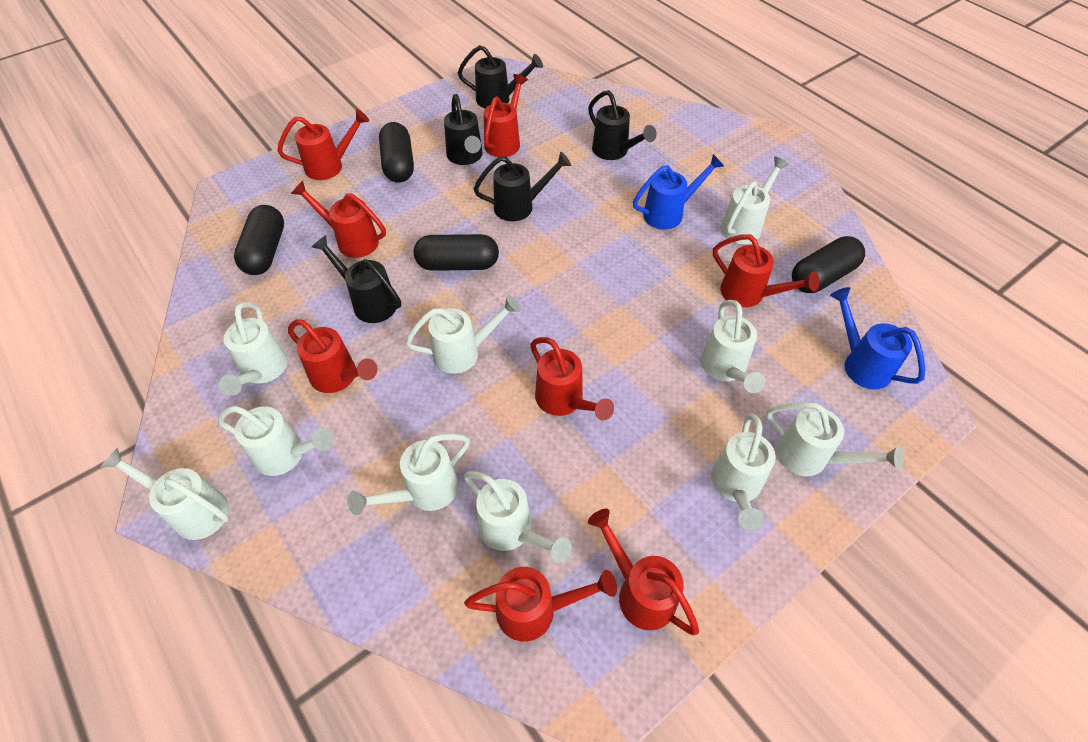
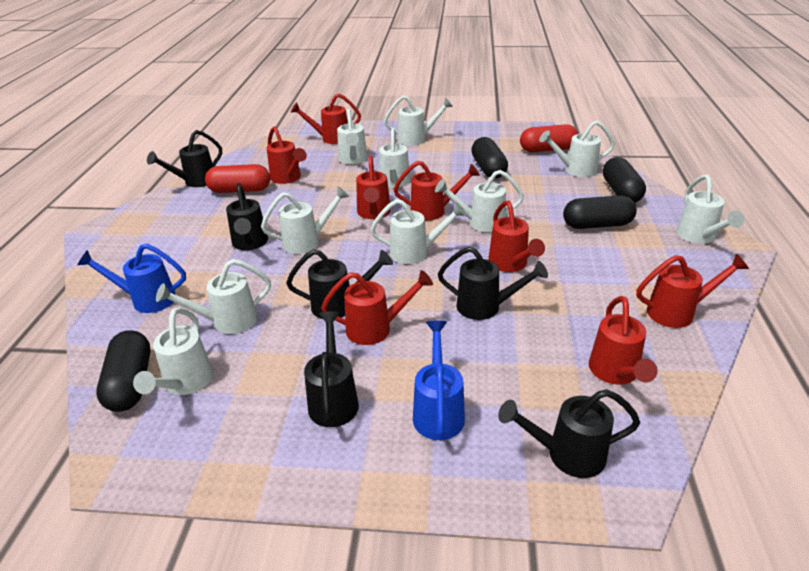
black watering can: [312,235,401,323] [444,94,483,165] [458,45,543,108] [474,152,571,221] [588,90,657,160] = 5 -> [147,130,222,187] [226,183,268,250] [286,250,393,319] [304,311,359,427] [438,247,548,320] [498,389,640,478] = 6
red capsule: none = 0 -> [205,164,270,193] [520,124,578,152] = 2

